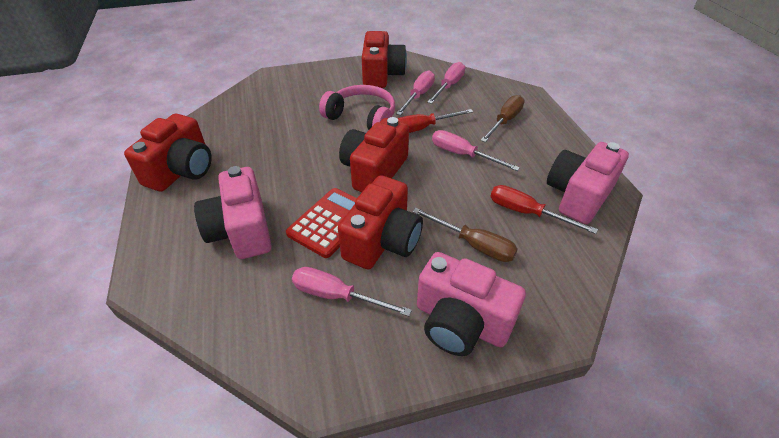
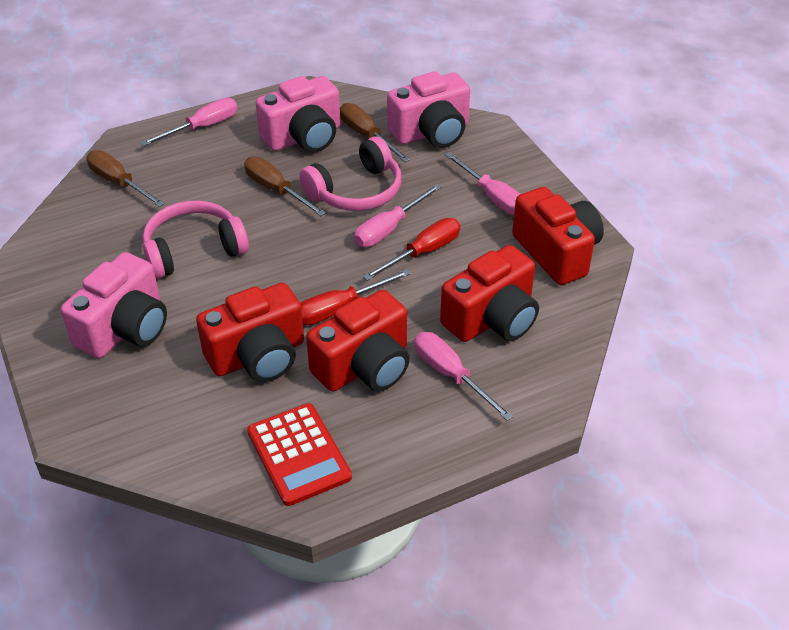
brown screwdriver: [412,208,518,262] [480,95,525,142] = 2 -> [86,150,165,207] [244,156,326,216] [340,103,410,162] = 3
pink headphones: [319,85,396,130] = 1 -> [143,201,249,279] [300,136,401,211] = 2

